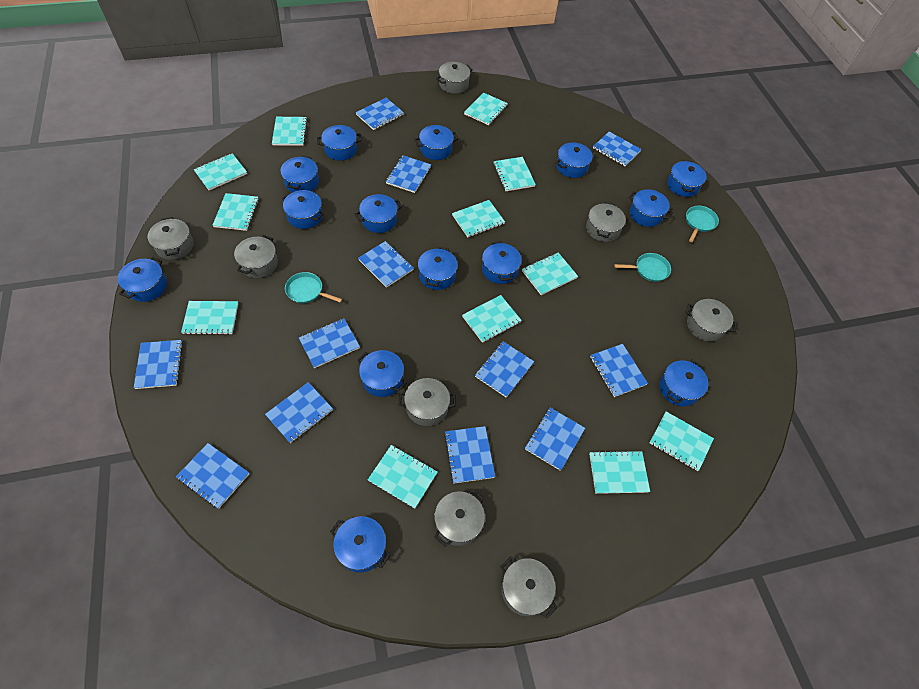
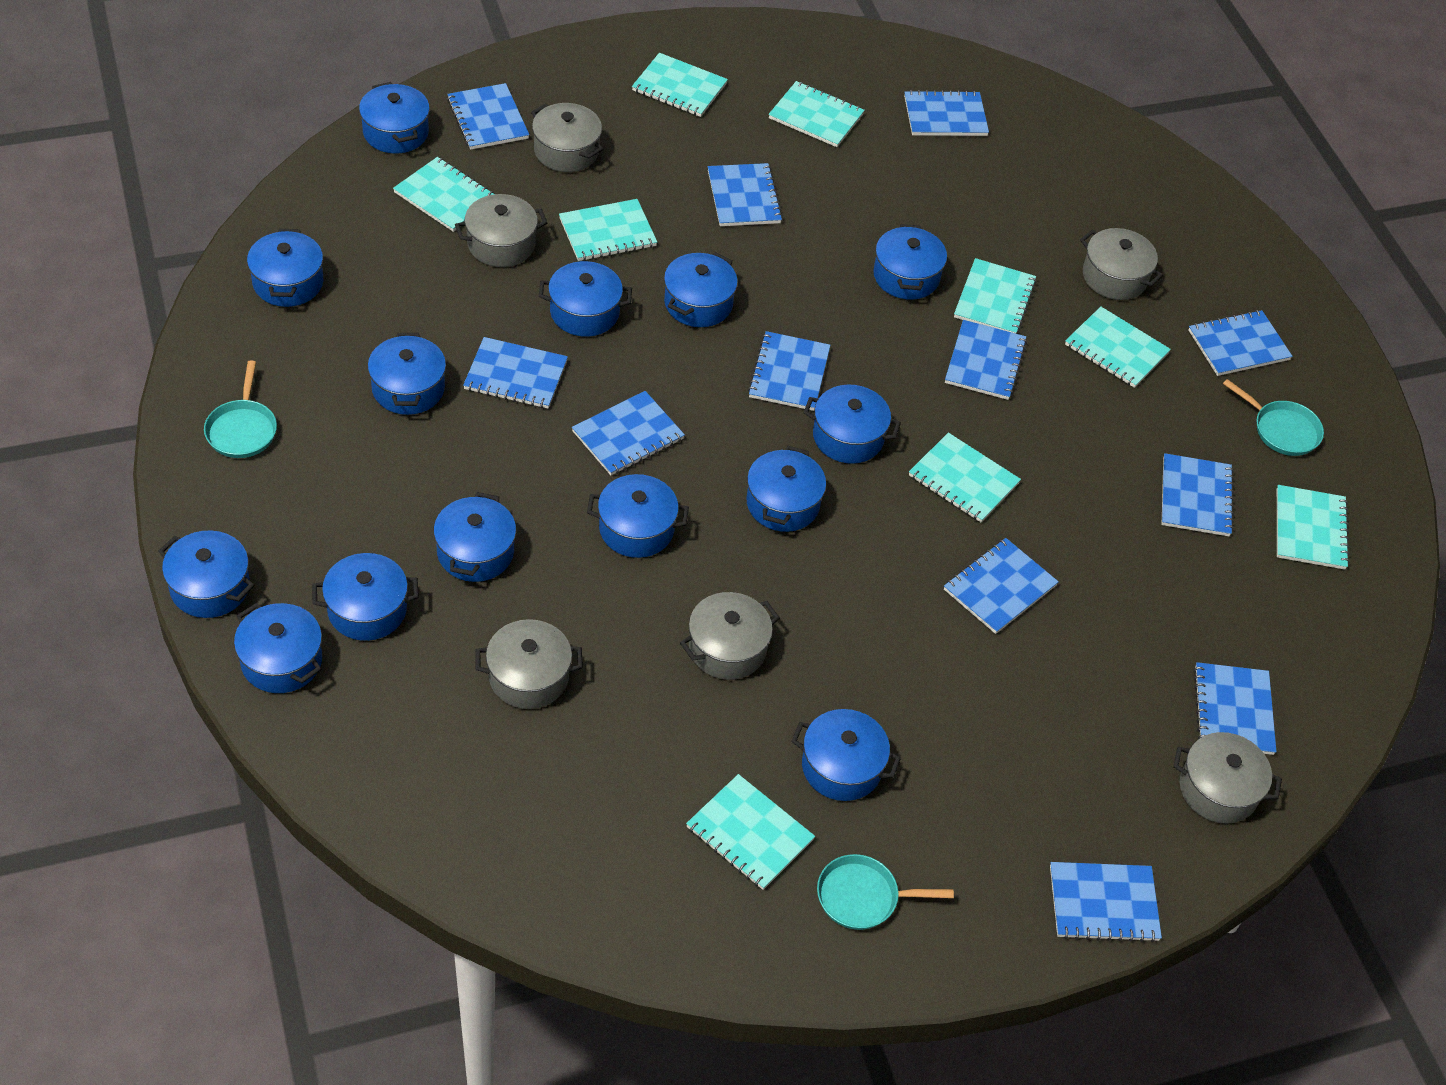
grey pot: [148,217,194,260] [234,235,278,278] [399,378,455,426] [434,490,485,547] [436,62,473,94] [500,556,558,619] [586,202,626,242] [685,299,738,341] = 8 -> [455,194,547,267] [476,619,583,709] [531,103,603,172] [680,592,780,680] [1080,228,1163,300] [1173,732,1282,823] = 6
turquoise notebook: [181,301,238,335] [194,153,247,190] [213,193,259,231] [272,117,307,146] [368,445,437,508] [452,200,505,237] [462,295,522,343] [464,92,508,125] [493,157,536,191] [522,253,578,295] [589,450,650,494] [650,412,714,471] = 12 -> [393,157,494,232] [559,199,657,261] [632,53,728,117] [686,774,815,890] [768,81,865,147] [909,433,1021,522] [954,258,1037,333] [1065,306,1171,388] [1277,485,1350,570] = 9

